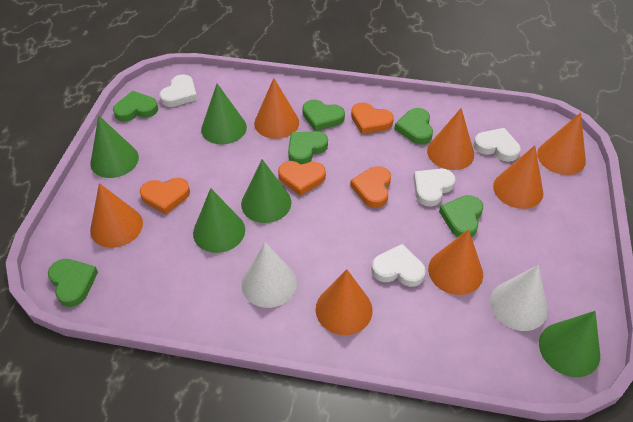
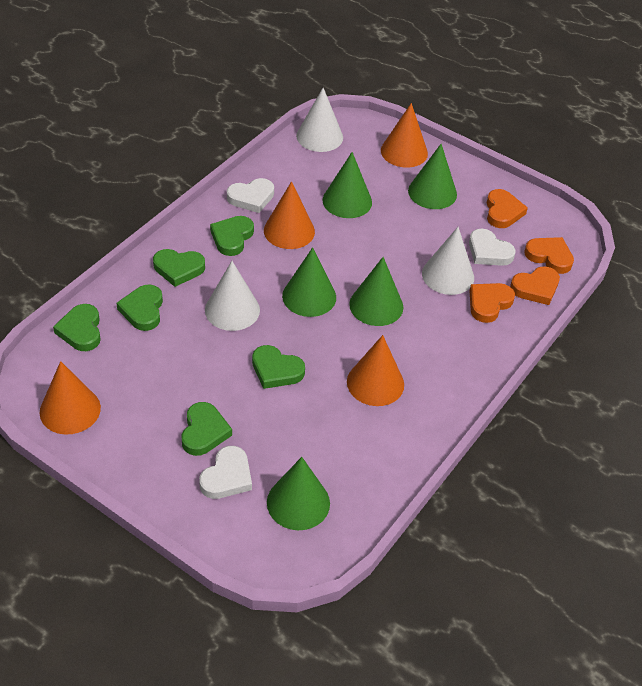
orange cone: [90,183,143,248] [254,78,299,139] [316,269,373,335] [427,108,474,170] [428,229,483,295] [493,145,544,209] [537,112,586,175] = 7 -> [40,361,101,434] [264,181,315,249] [347,335,404,406] [381,103,428,168] = 4
white cone: [241,242,297,308] [490,265,548,331] = 2 -> [205,261,260,331] [296,88,343,152] [422,227,474,295] = 3
white heart: [159,74,197,107] [372,244,426,287] [413,169,455,207] [473,128,521,162] = 4 -> [199,446,252,499] [227,178,274,213] [469,229,516,266] = 3

